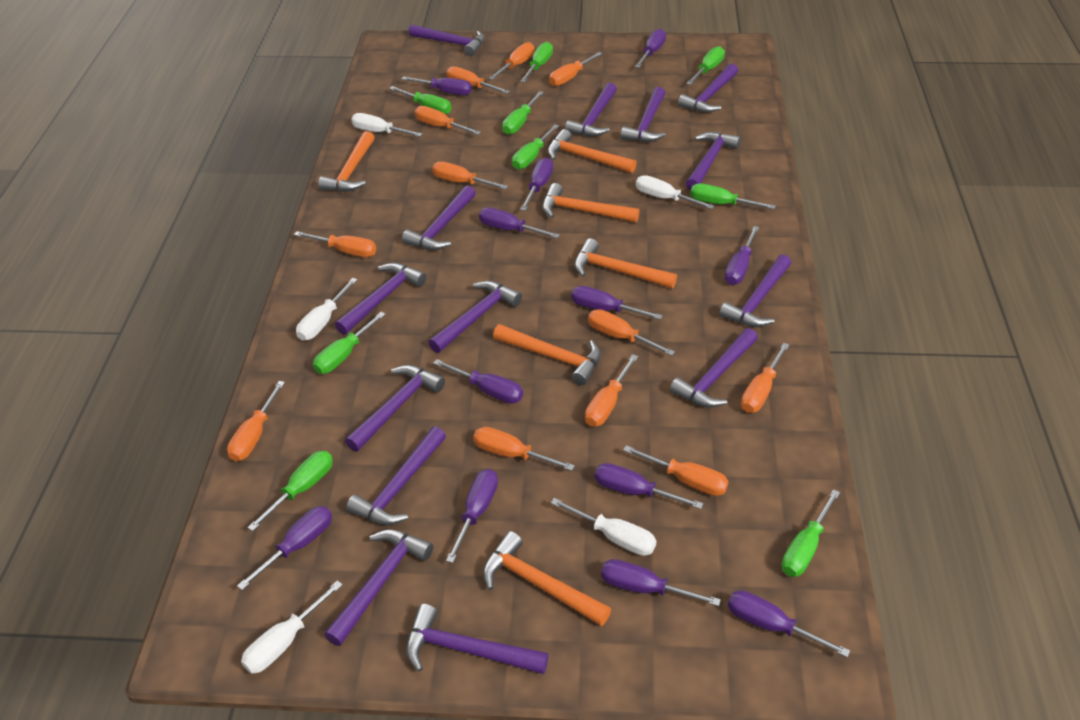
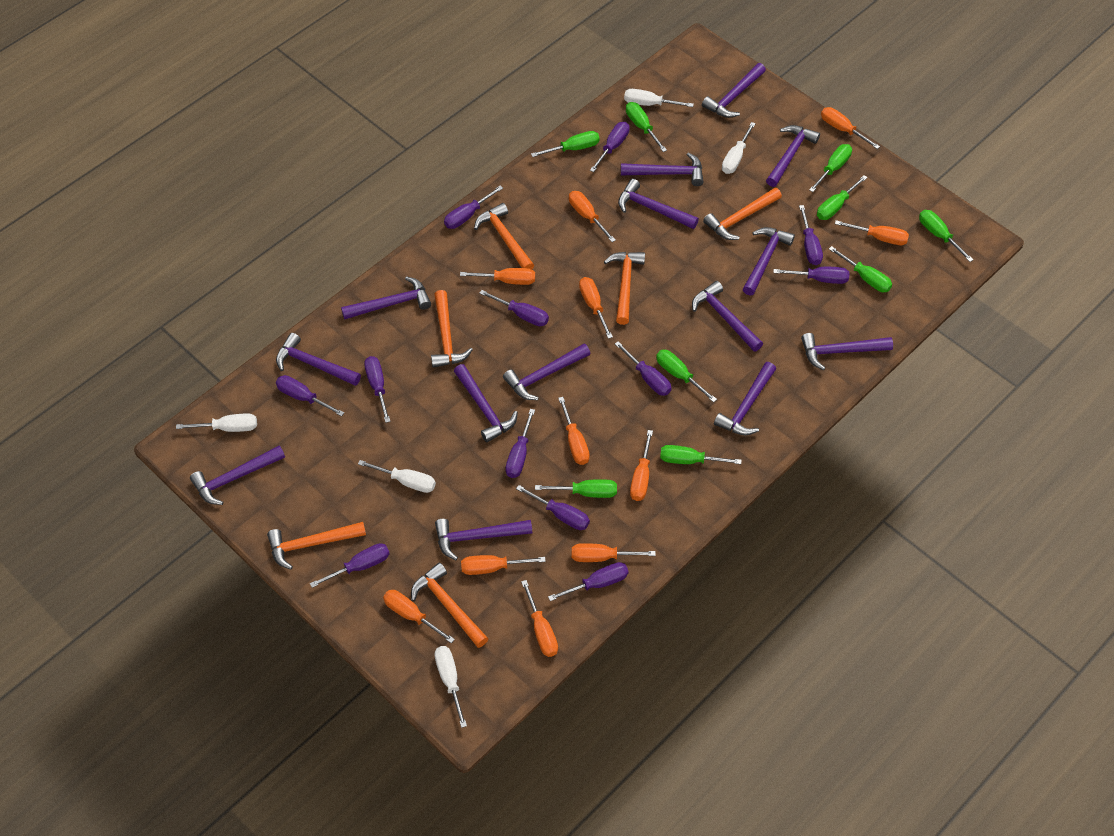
orange screwdriver: [227,381,285,461] [294,231,376,257] [415,106,481,135] [432,162,508,189] [446,66,510,94] [473,427,575,471] [489,42,535,80] [549,52,603,86] [585,354,638,427] [588,309,675,356] [623,445,729,496] [741,343,789,413] = 12 -> [383,590,455,643] [460,268,535,285] [461,555,546,575] [521,580,558,657] [558,397,590,465] [569,191,616,242] [572,543,656,562] [579,277,613,339] [630,430,653,501] [821,107,880,149] [835,220,909,245] = 11

